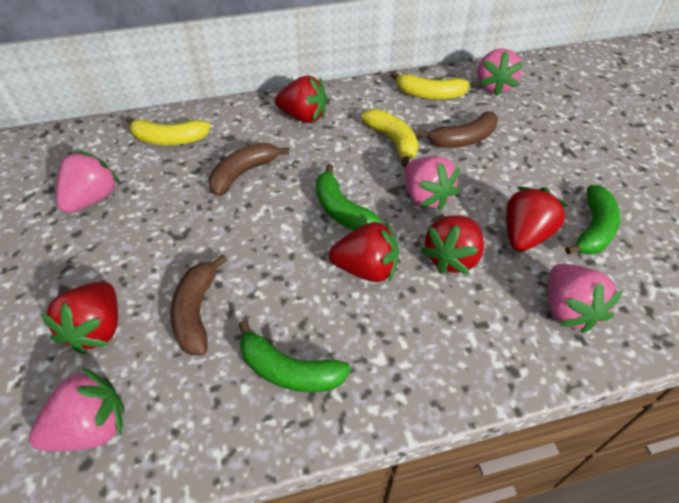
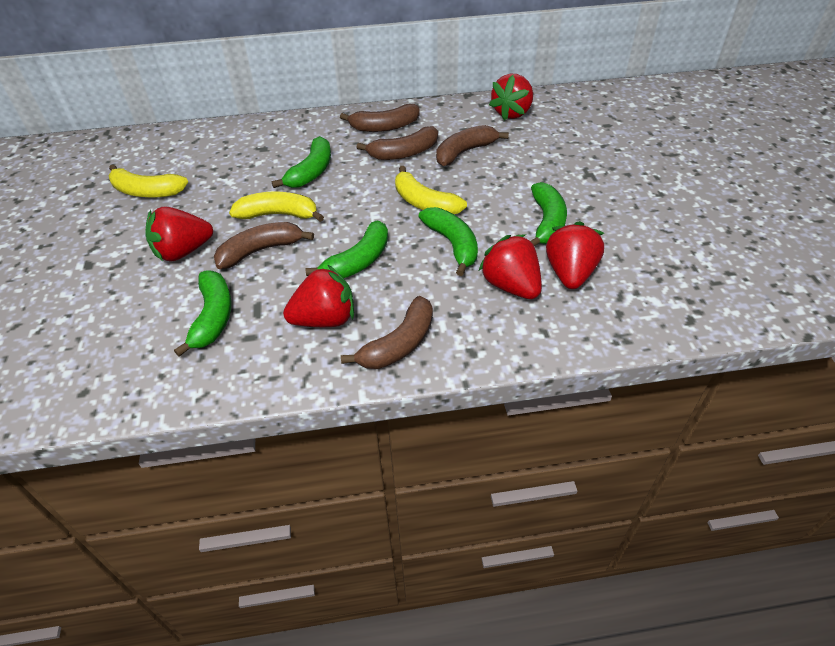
brown banana: [170,254,227,355] [208,142,289,196] [417,112,498,148] = 3 -> [214,222,314,269] [340,104,420,132] [341,296,433,369] [356,126,438,160] [436,125,509,166] = 5
green banana: [238,320,351,392] [316,164,381,230] [565,185,620,254] = 3 -> [174,270,232,357] [272,136,331,188] [306,221,388,278] [419,207,478,276] [531,182,567,246] = 5
pink strawberry: [29,367,125,451] [56,151,119,213] [405,156,460,211] [478,48,524,96] [548,264,623,333] = 5 -> none = 0

